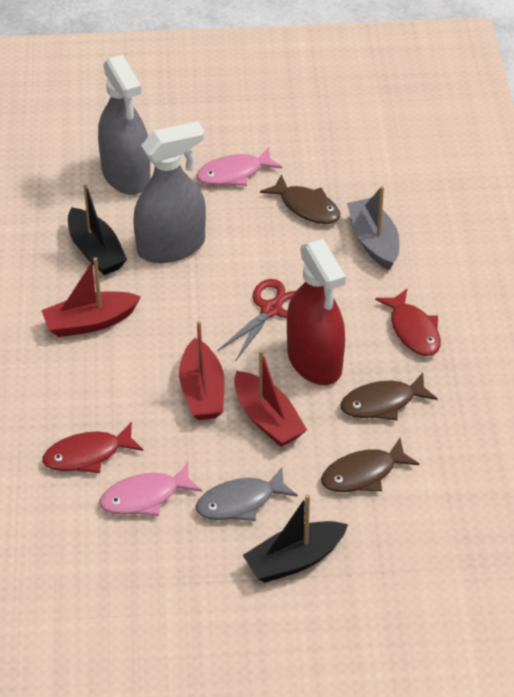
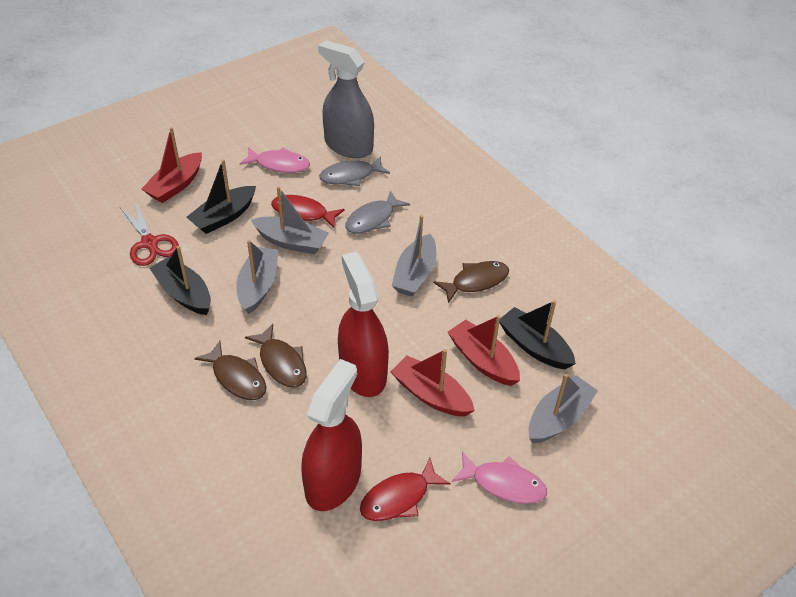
black boat: [68,182,127,275] [243,494,348,583] = 2 -> [150,246,211,315] [187,159,256,234] [499,300,576,369] = 3
grey boat: [347,186,400,270] = 1 -> [236,240,278,314] [251,186,329,254] [392,215,436,296] [529,374,598,443] = 4
grey fish: [196,467,298,521] = 1 -> [319,156,390,186] [345,190,410,234] = 2
grey spray bottle: [98,55,150,195] [133,121,206,263] = 2 -> [318,40,374,158] = 1
red spray bottle: [287,239,346,385] = 1 -> [301,359,362,511] [338,252,389,397] = 2

